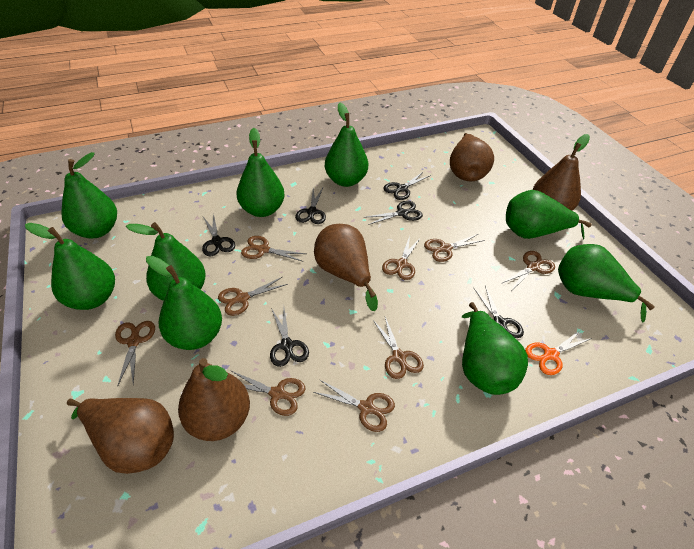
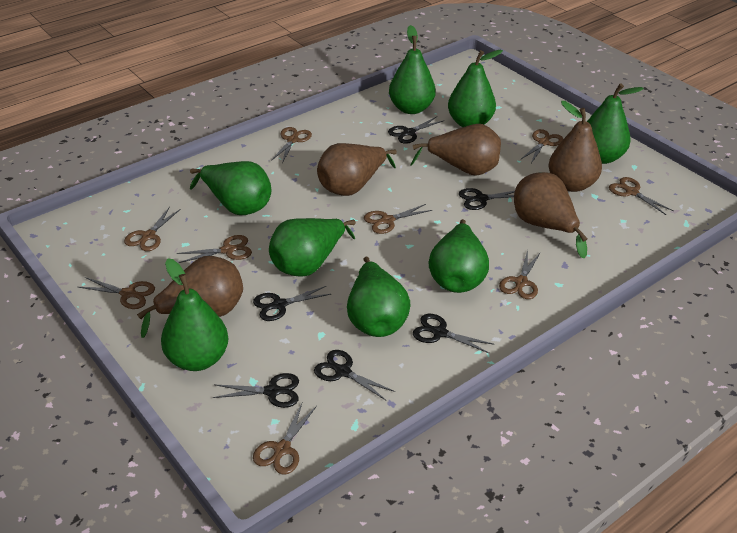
green pear: [25,223,115,310] [61,152,117,238] [126,222,206,301] [146,256,222,350] [237,128,285,217] [325,103,368,187] [462,302,528,395] [506,190,592,240] [558,244,655,322] = 9 -> [161,258,228,371] [190,161,271,215] [269,218,356,277] [347,256,411,337] [389,25,436,114] [429,219,489,293] [448,50,503,127] [587,83,644,164] = 8
orange scissors: [525,330,592,375] = 1 -> none = 0

